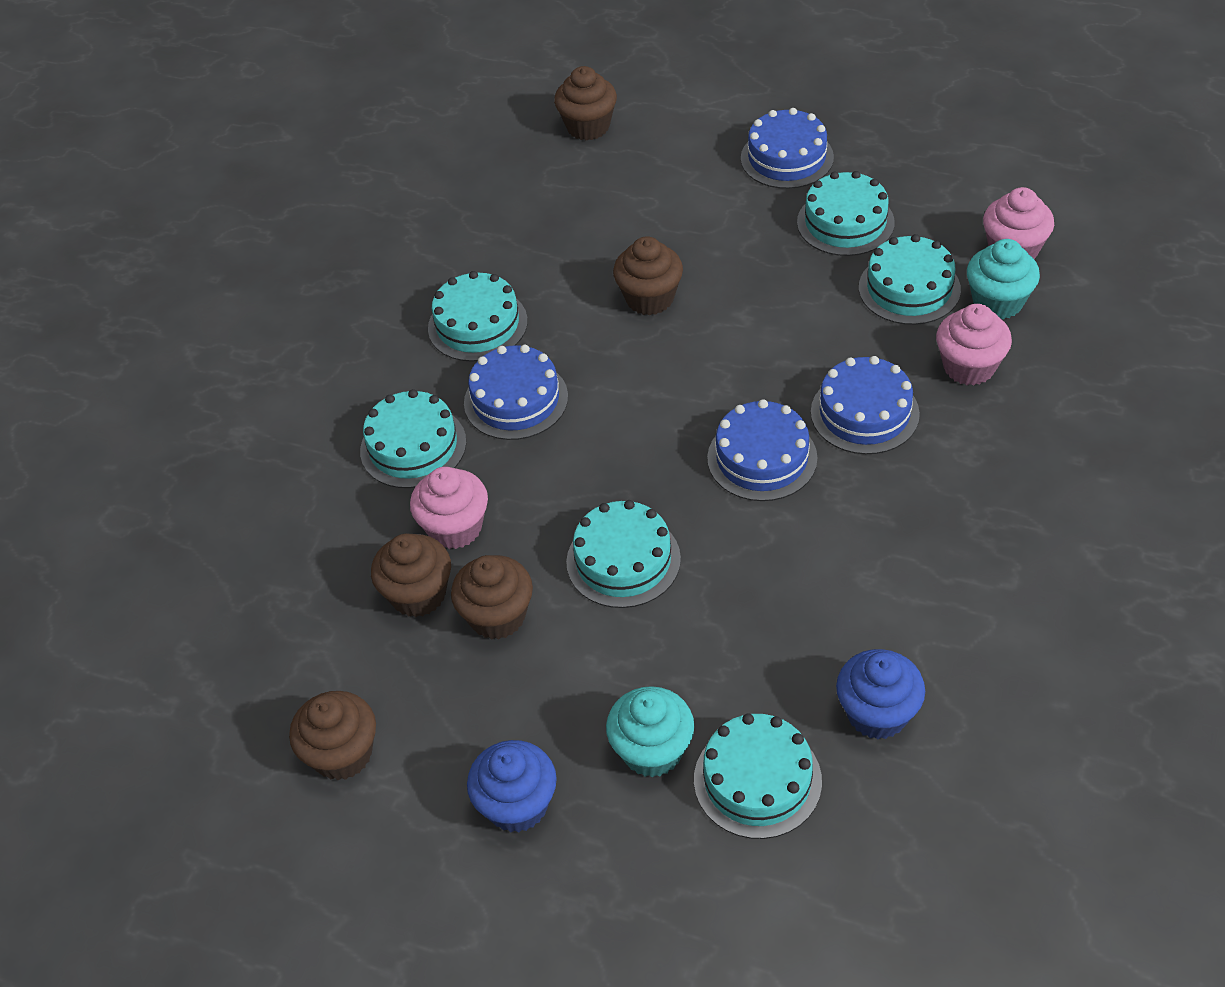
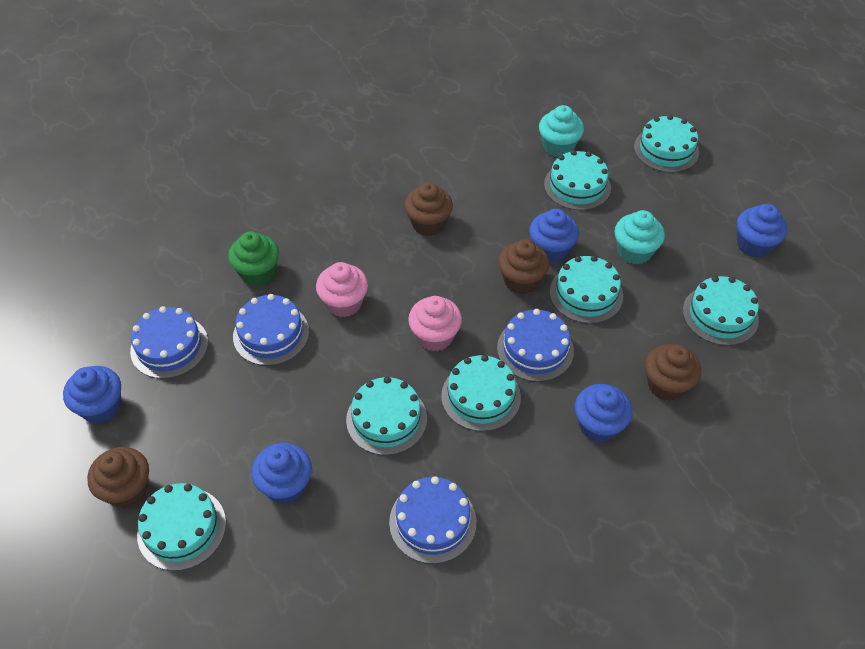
blue cupcake: [467,740,557,833] [836,649,925,739] = 2 -> [63,366,121,424] [251,443,312,504] [529,209,579,263] [575,384,632,442] [737,204,788,258] = 5
brown cupcake: [289,691,376,780] [371,533,451,617] [451,555,533,640] [554,66,617,140] [613,236,683,315] = 5 -> [87,447,149,508] [404,182,453,236] [498,239,549,294] [645,344,701,401] = 4
green cupcake: none = 0 -> [228,231,279,286] = 1
pink cupcake: [410,467,488,549] [936,304,1012,386] [983,187,1054,259] = 3 -> [316,262,368,317] [408,296,462,351] = 2
turquoise cake: [360,389,466,488] [428,271,528,362] [566,500,681,608] [694,713,822,839] [797,171,895,256] [859,234,961,325] = 6 -> [137,483,226,571] [346,377,427,455] [441,355,521,431] [544,150,611,210] [550,256,623,324] [634,115,699,173] [683,276,759,346] = 7

